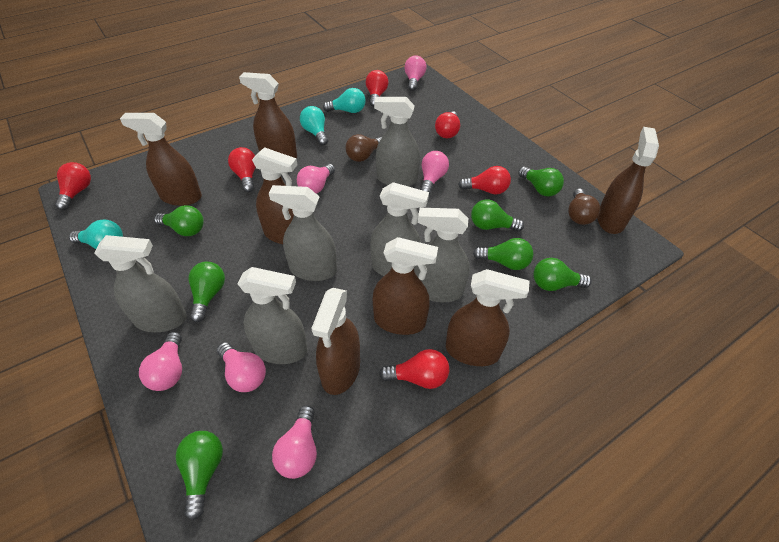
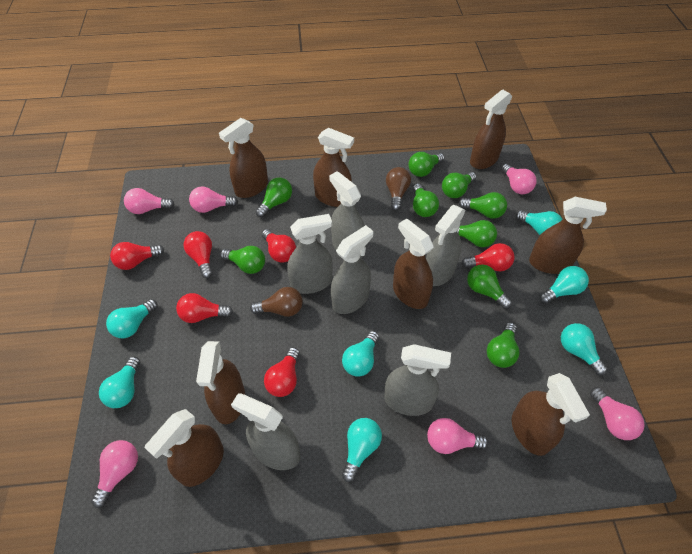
brown spray bottle: [120,113,202,206] [239,72,297,158] [252,147,297,244] [311,288,360,395] [373,237,438,335] [446,269,530,366] [597,127,659,234] = 7 -> [144,409,224,487] [196,341,245,424] [219,118,268,198] [313,128,354,207] [393,218,434,309] [470,90,513,169] [512,373,590,456] [529,197,607,274] = 8
green light bulb: [154,205,204,236] [176,431,223,520] [189,262,225,322] [471,200,524,232] [473,238,533,270] [518,167,564,196] [533,258,592,291] = 7 -> [220,246,265,274] [256,177,292,217] [408,152,444,177] [413,183,439,217] [442,172,476,198] [457,220,497,247] [459,192,507,219] [467,264,512,309] [487,323,519,368] = 9
turquoise light bulb: [69,220,123,249] [300,106,328,146] [323,88,366,113] = 3 -> [99,357,140,408] [106,299,158,338] [342,331,379,377] [342,418,382,482] [516,210,563,235] [540,266,589,304] [561,323,608,375] = 7

